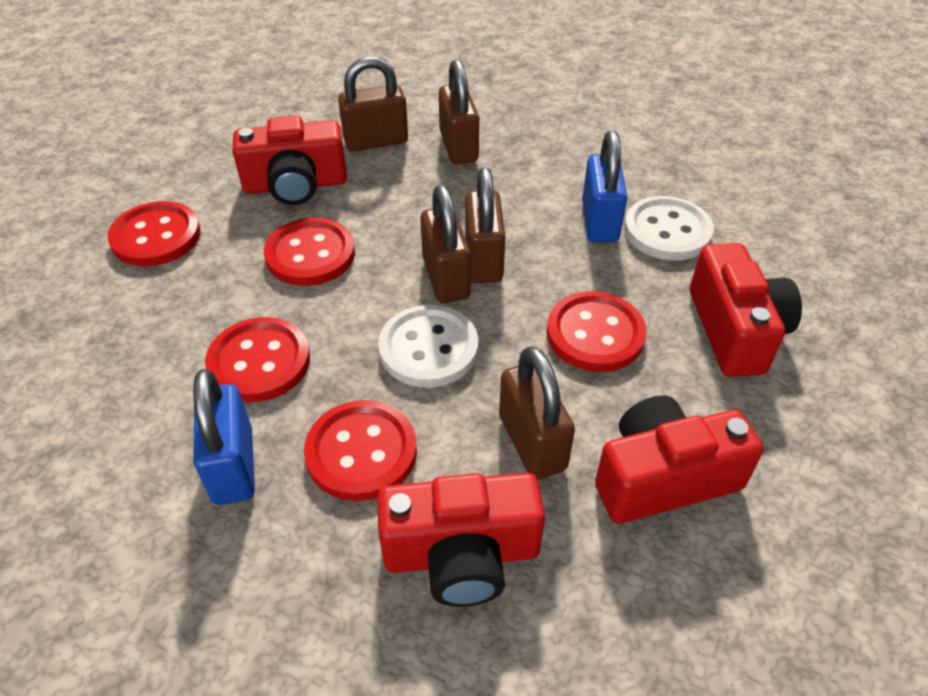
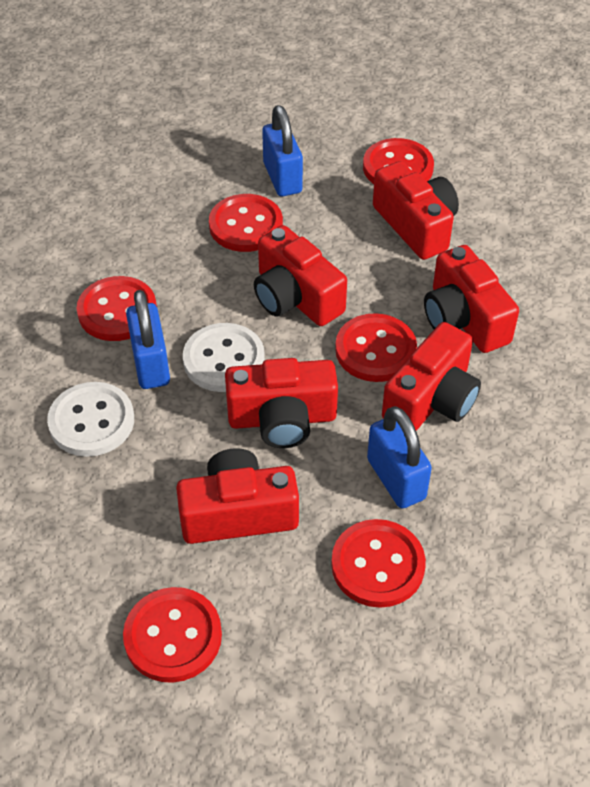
blue padlock: [193,369,255,505] [582,131,628,243] = 2 -> [126,290,170,389] [262,105,303,196] [367,406,432,508] = 3
brown padlock: [338,56,408,151] [420,185,471,303] [439,59,479,164] [465,167,506,283] [499,346,575,480] = 5 -> none = 0
red button: [107,201,200,266] [205,317,310,402] [264,218,355,286] [304,400,417,501] [546,291,647,372] = 5 -> [77,276,157,341] [123,587,222,683] [209,194,283,252] [331,519,426,608] [335,313,417,382] [363,138,434,184] = 6
red camera: [233,115,347,205] [377,473,545,607] [595,395,764,524] [690,243,802,377] = 4 -> [176,448,299,544] [225,358,338,448] [254,225,347,326] [373,161,459,260] [382,322,481,431] [424,245,519,353] = 6

